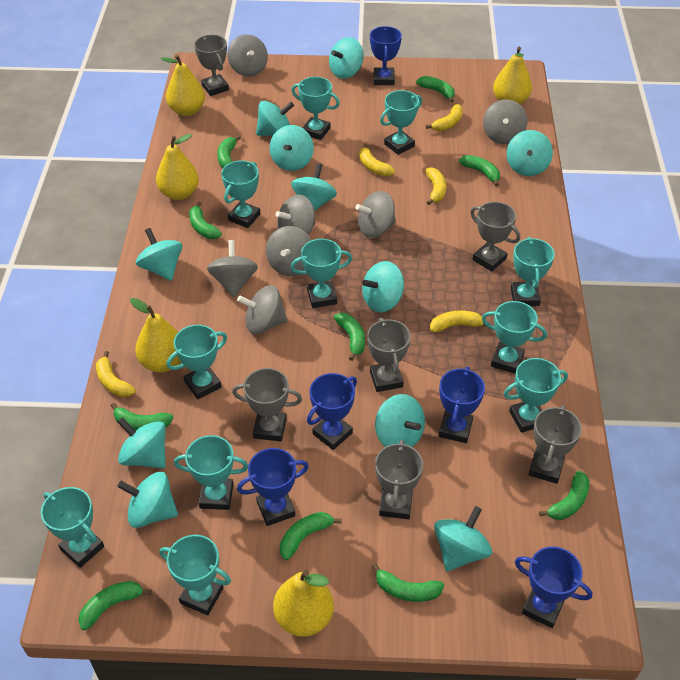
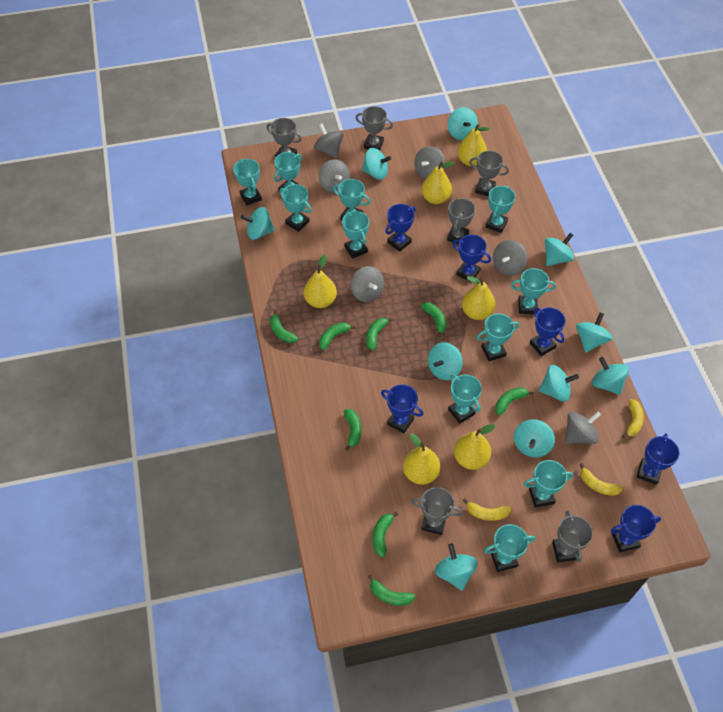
blue trophy: [237,448,309,526] [307,373,357,450] [370,26,402,85] [439,367,485,443] [515,546,592,628] = 5 -> [381,384,423,433] [385,204,415,252] [452,235,491,283] [530,308,566,356] [611,505,661,552] [637,433,680,485] = 6
green banana: [78,581,152,630] [111,403,173,431] [189,202,222,239] [217,135,241,169] [280,512,342,560] [334,313,365,361] [371,563,444,602] [416,76,455,102] [459,155,500,186] [539,471,589,520] = 10 -> [270,310,298,343] [319,322,355,350] [343,409,361,451] [366,318,393,350] [368,574,415,606] [373,511,399,557] [421,302,446,337] [495,387,534,415] = 8
grey spinning top: [207,240,258,297] [227,34,268,77] [237,285,288,334] [266,226,311,276] [275,195,315,235] [355,191,396,238] [483,99,528,144] = 7 -> [314,123,343,158] [319,159,350,193] [351,266,384,302] [414,146,445,179] [493,240,527,276] [565,412,601,444] = 6
turquoise spinning top: [117,472,178,528] [118,417,166,469] [136,228,182,281] [256,101,294,136] [270,125,314,171] [291,163,337,211] [329,37,364,79] [362,261,404,312] [375,394,425,447] [434,506,492,571] [507,130,553,176] = 11 -> [241,207,275,240] [362,148,392,180] [428,342,463,380] [435,543,478,591] [448,107,478,140] [514,419,555,457] [539,365,579,402] [545,233,574,266] [576,313,612,353] [592,357,629,395] = 10
yellow banana: [96,351,136,397] [359,144,395,176] [426,104,463,131] [426,167,446,205] [430,310,488,333] = 5 -> [463,498,511,521] [579,463,623,496] [622,399,644,438] = 3
yellow pear: [130,298,181,372] [156,134,199,200] [161,55,205,116] [273,570,334,637] [493,47,532,104] = 5 -> [304,255,337,308] [403,433,440,485] [421,161,455,204] [454,424,495,470] [457,124,490,166] [462,276,496,320] = 6

